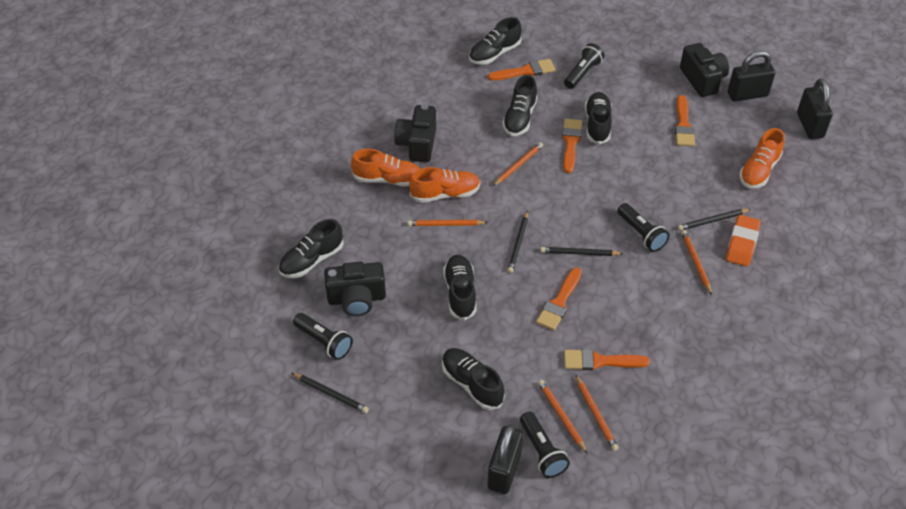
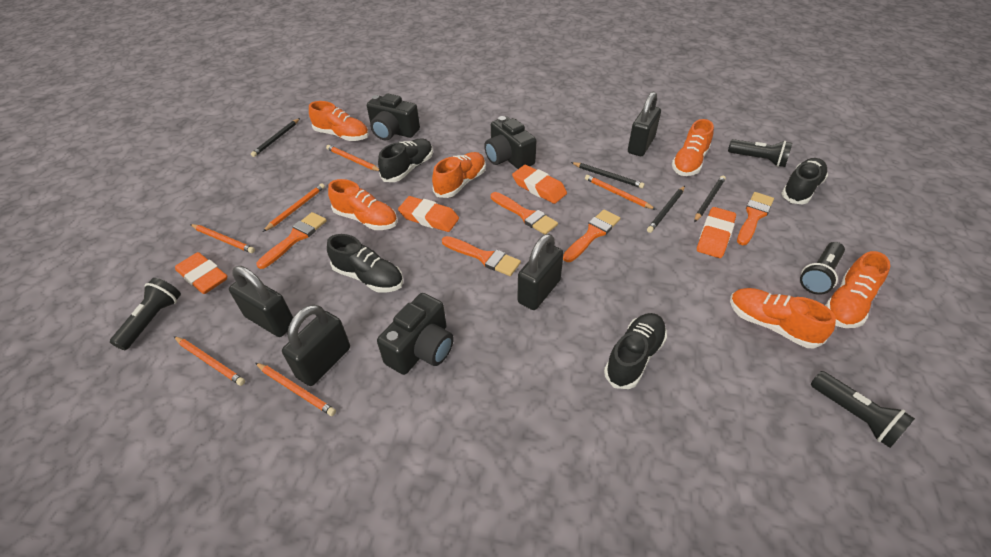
black padlock: [488,424,523,494] [728,51,775,101] [797,78,833,139] = 3 -> [229,266,293,337] [282,305,350,386] [517,234,564,310] [628,92,661,156] = 4
black shoe: [278,219,344,278] [442,348,505,410] [443,255,476,321] [469,17,522,65] [502,75,537,136] [585,92,612,145] = 6 -> [327,234,403,293] [378,138,433,182] [604,313,667,389] [781,158,828,204] = 4
orange eraser: [726,215,761,267] = 1 -> [175,252,227,294] [398,196,459,232] [512,165,567,204] [697,207,736,258] = 4
orange pencil: [407,220,488,226] [493,142,543,186] [538,380,587,453] [575,374,618,451] [681,230,712,295] = 5 -> [174,336,245,386] [190,224,255,253] [256,363,336,416] [263,183,325,232] [326,145,379,171] [585,175,656,210] = 6
orange shoe: [351,149,420,187] [409,167,480,203] [739,128,784,188] = 3 -> [309,101,369,141] [328,179,397,230] [432,152,486,198] [672,119,714,176] [730,288,836,348] [825,251,890,328] = 6

